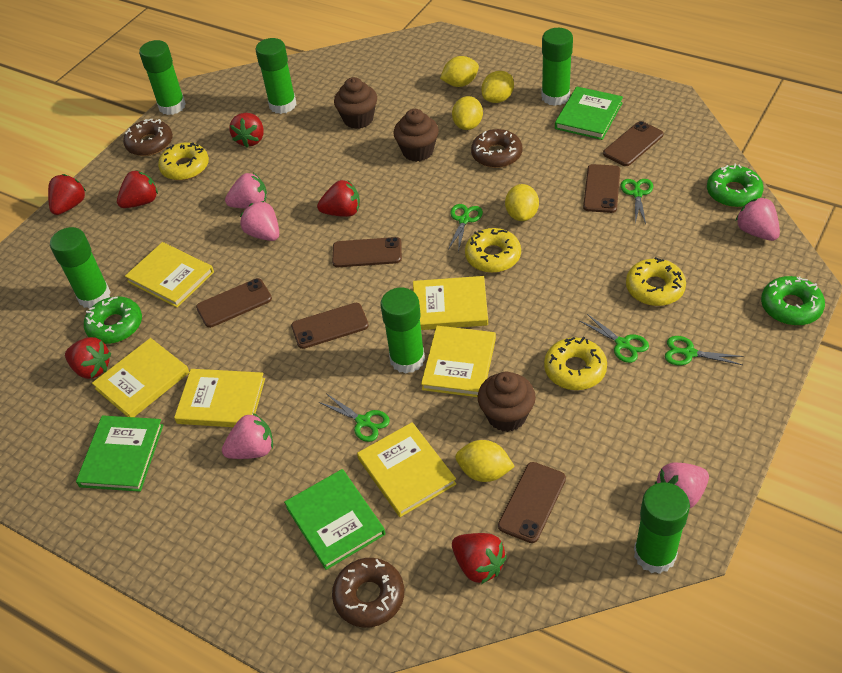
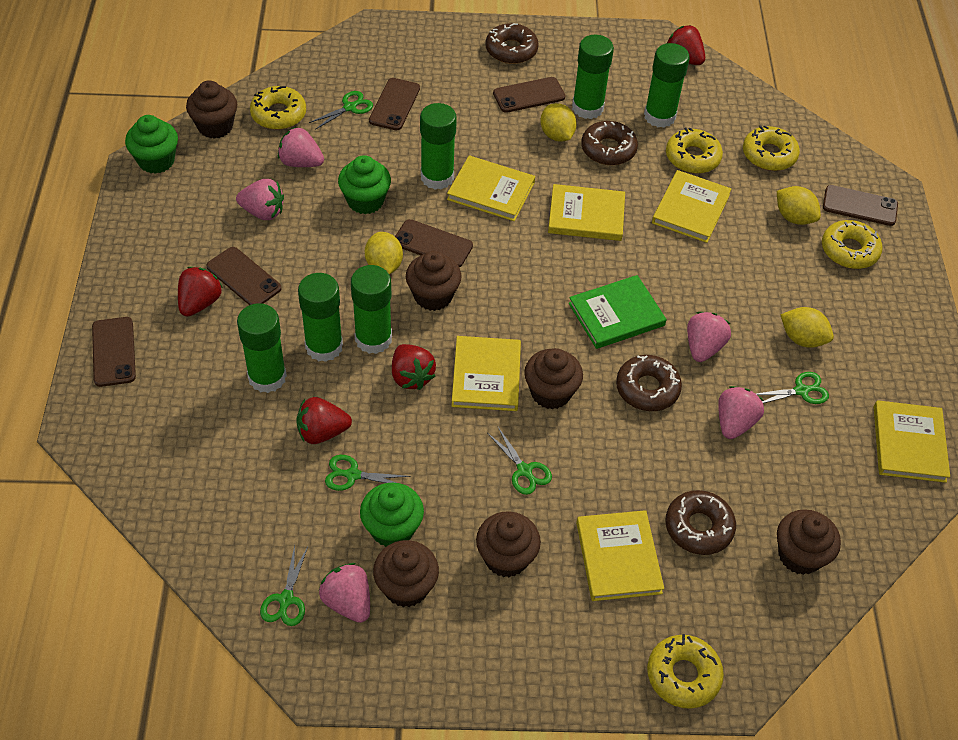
brown cupcake: [334,77,377,129] [393,109,439,162] [478,372,536,432] = 3 -> [186,80,237,139] [373,540,439,607] [406,251,462,311] [476,511,541,577] [524,348,583,409] [777,509,841,575] = 6
brown donut: [123,119,173,156] [332,558,404,628] [471,129,522,168] = 3 -> [485,23,539,64] [581,121,638,165] [616,355,682,411] [665,490,736,555] = 4
green book: [76,415,163,492] [284,469,385,570] [555,86,623,140] = 3 -> [569,275,667,349] = 1
green cupcake: none = 0 -> [125,115,178,174] [338,155,391,214] [360,483,424,547] = 3
green donut: [84,297,142,344] [707,164,764,208] [761,276,825,326] = 3 -> none = 0
red strawberry: [48,174,86,215] [65,337,111,379] [117,170,158,208] [229,113,264,147] [317,180,360,217] [452,533,507,584] = 6 -> [178,267,223,317] [296,397,352,444] [392,344,436,390] [666,25,705,65] = 4
yellow donut: [158,142,209,181] [465,228,521,273] [544,337,607,390] [626,257,686,306] = 4 -> [250,86,306,130] [647,634,724,709] [666,128,723,174] [743,125,800,171] [822,220,882,269] = 5
yellow lemon: [440,56,479,87] [452,96,483,130] [455,440,515,482] [481,71,514,103] [505,184,539,221] = 5 -> [365,232,403,274] [540,103,577,142] [777,186,821,225] [780,307,834,348] = 4

